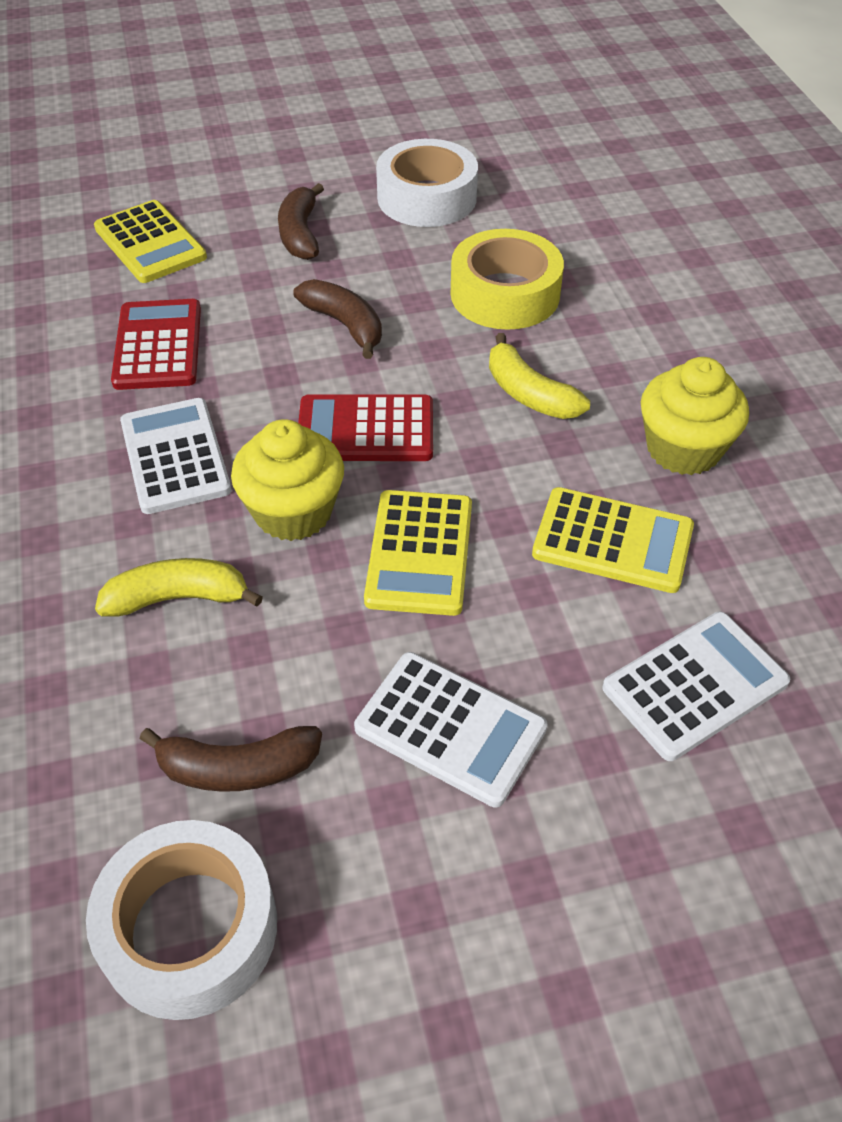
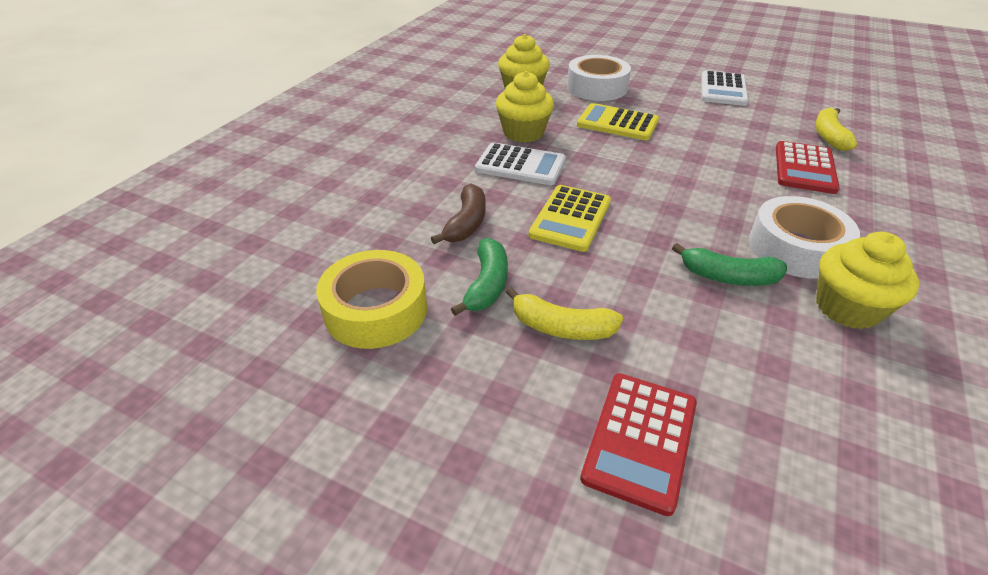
brown banana: [140,726,322,792] [278,183,324,260] [293,279,382,359] = 3 -> [431,183,486,244] = 1
green banana: none = 0 -> [451,238,508,316] [672,243,787,286] = 2
white calculator: [120,398,231,514] [354,652,548,808] [602,612,790,761] = 3 -> [475,143,566,185] [701,71,749,106] = 2
yellow calculator: [94,200,207,283] [364,490,472,616] [532,487,694,593] = 3 -> [529,185,611,252] [577,103,659,140] = 2
yellow cupcake: [231,419,344,541] [641,357,749,475] = 2 -> [496,71,554,143] [498,34,550,88] [816,232,919,329] = 3

